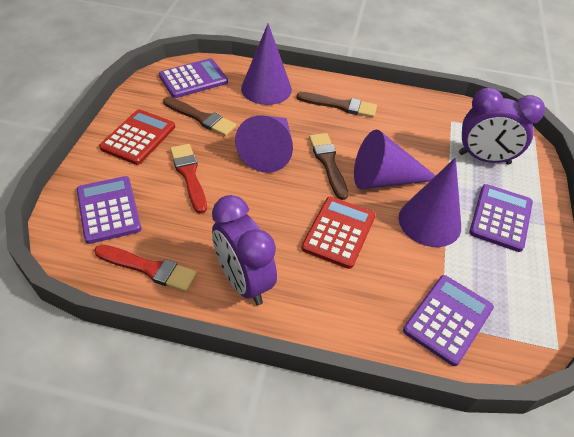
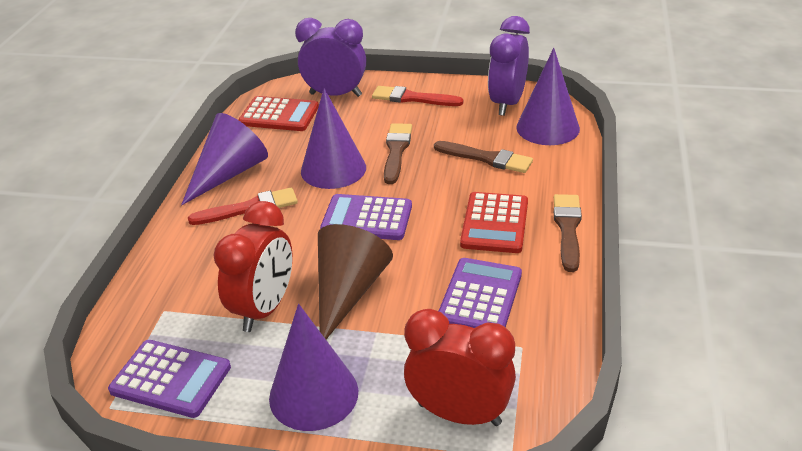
brown cone: none = 0 -> [318,224,393,339] = 1
purple calculator: [77,176,142,244] [159,58,228,98] [403,275,494,366] [469,184,533,252] = 4 -> [108,340,231,418] [320,194,412,240] [439,258,522,328] = 3
red clock: none = 0 -> [213,201,293,332] [404,309,516,426] = 2

